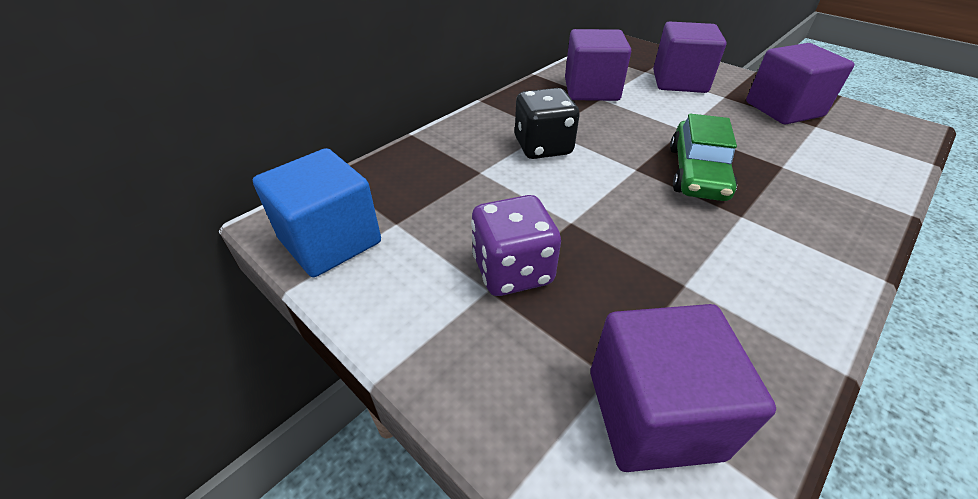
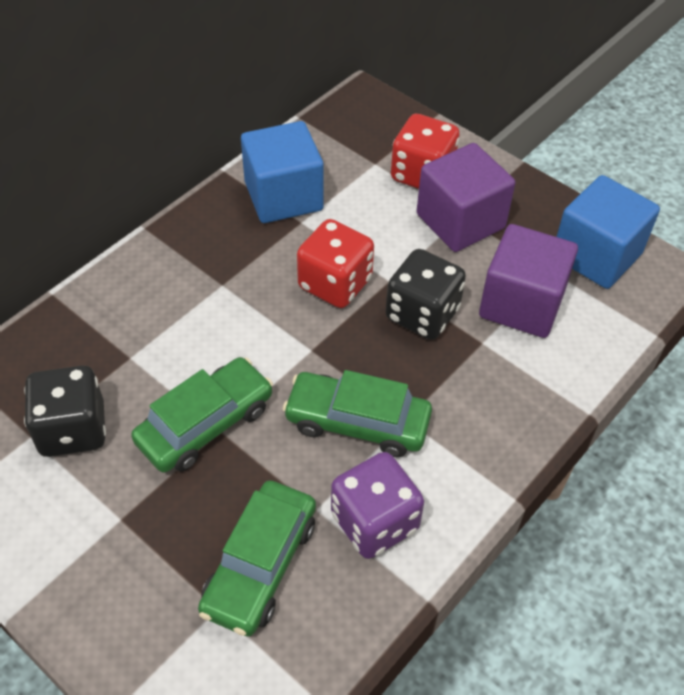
black dice: [515,88,580,159] = 1 -> [24,365,106,457] [386,249,466,340] = 2
blue cube: [253,148,381,277] = 1 -> [241,121,324,223] [556,175,660,289] = 2
green car: [670,114,737,201] = 1 -> [131,357,273,473] [198,480,316,637] [283,370,432,457] = 3
purple cube: [565,29,631,101] [590,304,776,472] [653,22,727,93] [746,43,855,125] = 4 -> [417,143,515,252] [479,224,578,338] = 2
red dice: none = 0 -> [297,219,374,308] [391,114,460,189] = 2

